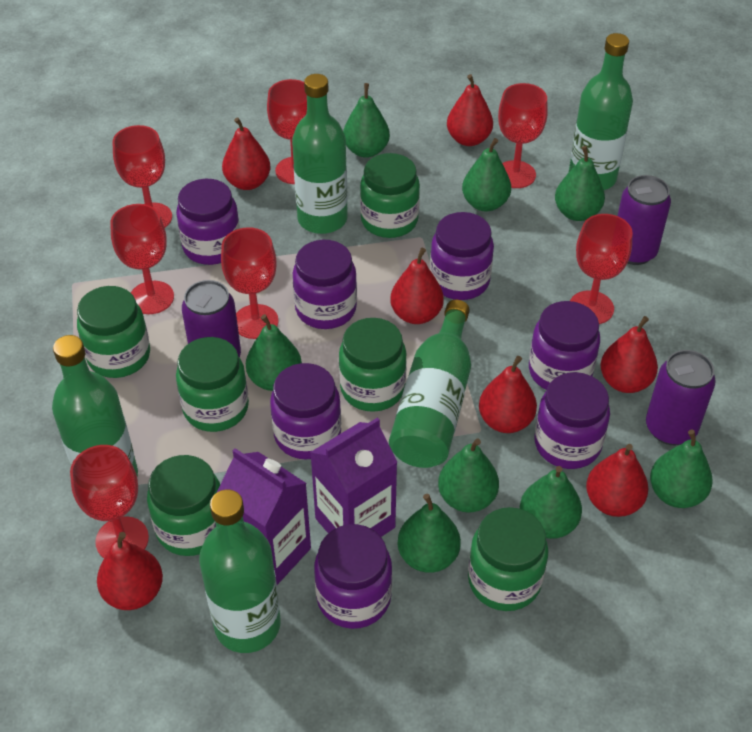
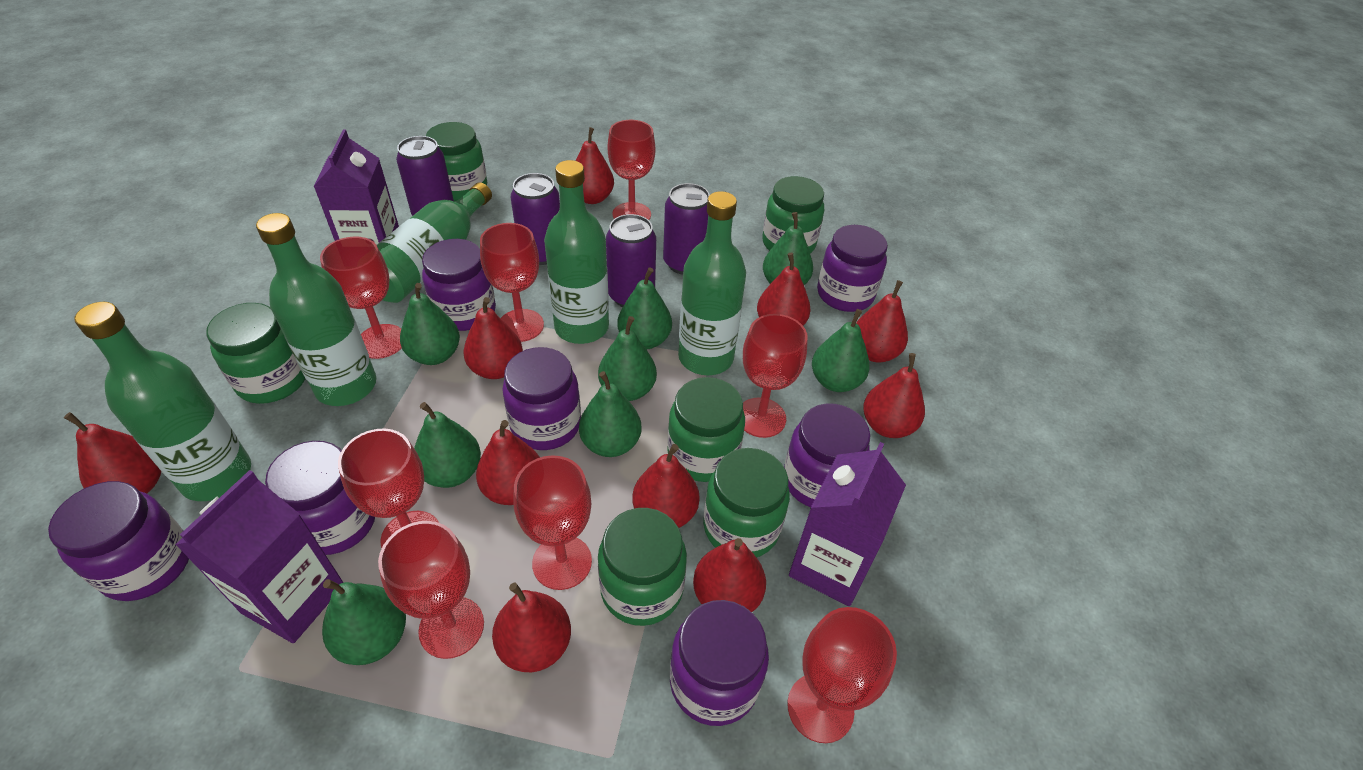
purple can: [182,280,241,357] [618,175,671,265] [646,350,716,445] = 3 -> [396,136,454,216] [511,173,560,265] [606,214,656,307] [663,183,710,275] = 4
purple carton: [216,448,311,585] [310,417,397,537] = 2 -> [175,470,344,643] [314,129,399,245] [789,442,906,606] = 3
red goblet: [70,445,149,558] [110,204,174,314] [113,125,172,228] [221,227,279,339] [267,79,307,184] [498,83,548,188] [570,214,633,324] = 7 -> [320,237,402,359] [338,428,439,548] [378,521,484,659] [480,223,544,342] [513,455,592,590] [608,120,655,220] [743,314,808,438] [787,607,897,743] = 8
red pear: [97,532,163,610] [222,117,270,190] [390,248,444,324] [447,74,493,146] [479,356,537,433] [586,444,649,517] [600,316,658,393] = 7 -> [64,412,162,494] [463,297,523,379] [476,420,540,505] [492,583,571,672] [575,127,614,204] [632,444,700,528] [693,538,766,612] [757,253,811,326] [856,280,908,363] [863,353,925,438] = 10

